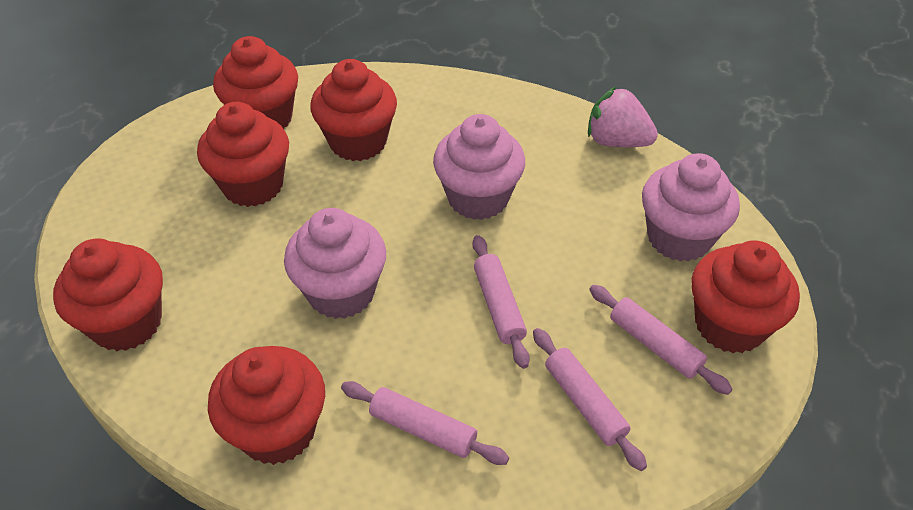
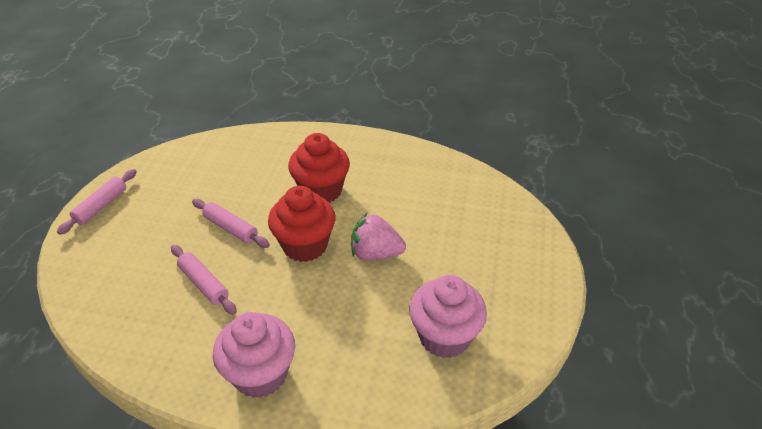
pink cupcake: [284,208,386,319] [433,114,525,220] [642,153,740,262] = 3 -> [213,312,295,398] [409,275,487,358] = 2
pink rolling pin: [341,381,509,465] [473,235,530,369] [533,328,647,471] [589,285,733,395] = 4 -> [57,169,137,235] [171,245,237,315] [192,199,270,248] = 3
red cupcake: [53,238,163,351] [197,102,289,207] [208,346,325,465] [213,36,298,129] [311,59,397,161] [691,240,800,353] = 6 -> [268,186,335,262] [288,133,350,203] = 2

